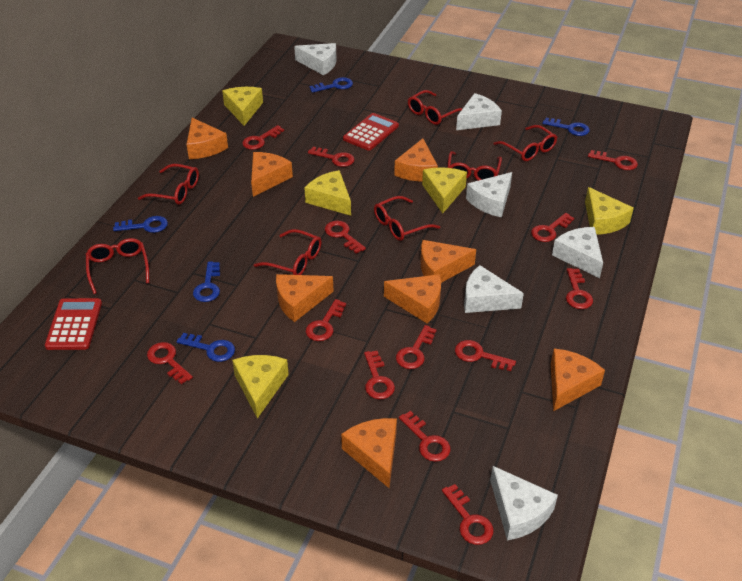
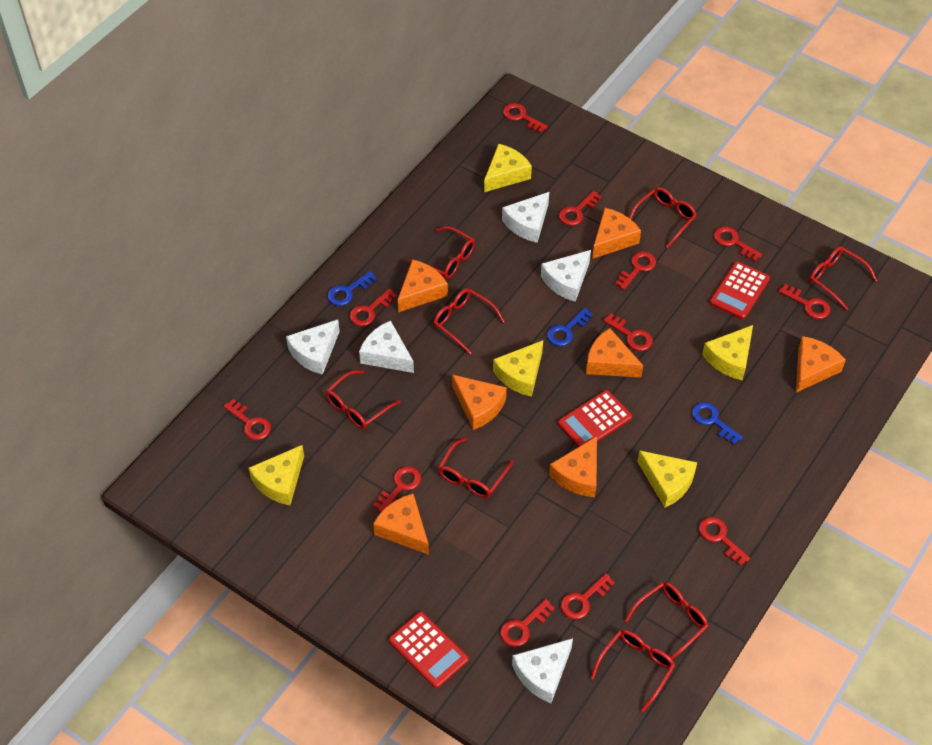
blue key: [113,216,168,233] [176,333,235,362] [193,261,220,302] [309,77,353,93] [542,118,590,136] = 5 -> [327,271,377,306] [547,308,593,346] [692,402,743,445] = 3
orange cheese: [186,118,228,159] [251,152,293,197] [276,274,334,322] [341,418,397,488] [384,274,441,324] [394,138,438,182] [420,240,476,283] [551,349,605,411] = 8 -> [373,494,429,555] [397,259,448,312] [452,375,507,430] [549,436,597,497] [586,328,643,378] [592,208,641,259] [796,336,846,393] = 7
red calculator: [45,298,102,350] [343,113,399,151] = 2 -> [389,612,468,688] [558,390,632,447] [709,261,770,319] = 3
red glasses: [86,238,149,294] [138,164,199,205] [254,229,322,275] [374,196,440,241] [408,90,463,125] [447,151,502,181] [493,125,557,161] = 7 -> [325,370,401,429] [408,226,475,279] [433,288,505,354] [438,438,513,498] [590,630,675,713] [624,582,708,660] [629,187,697,248] [809,246,877,311] = 8
red key: [147,342,193,384] [242,125,284,150] [306,299,346,341] [308,147,355,167] [325,220,366,254] [364,351,395,399] [396,325,437,369] [399,411,451,462] [442,484,494,545] [455,340,516,371] [531,213,574,242] [566,268,593,309] [588,150,638,170] = 13 -> [223,399,271,440] [349,289,397,326] [373,466,421,512] [500,599,555,647] [503,103,548,133] [559,191,601,226] [561,573,615,619] [603,313,653,351] [615,251,656,290] [699,517,750,566] [714,227,762,261] [778,284,830,319] = 12
white cheese: [294,43,337,76] [456,93,502,130] [464,265,524,313] [466,172,512,217] [490,466,558,540] [552,227,603,278] = 6 -> [286,320,340,375] [359,321,414,373] [502,192,549,243] [512,638,573,703] [541,250,591,302] = 5

